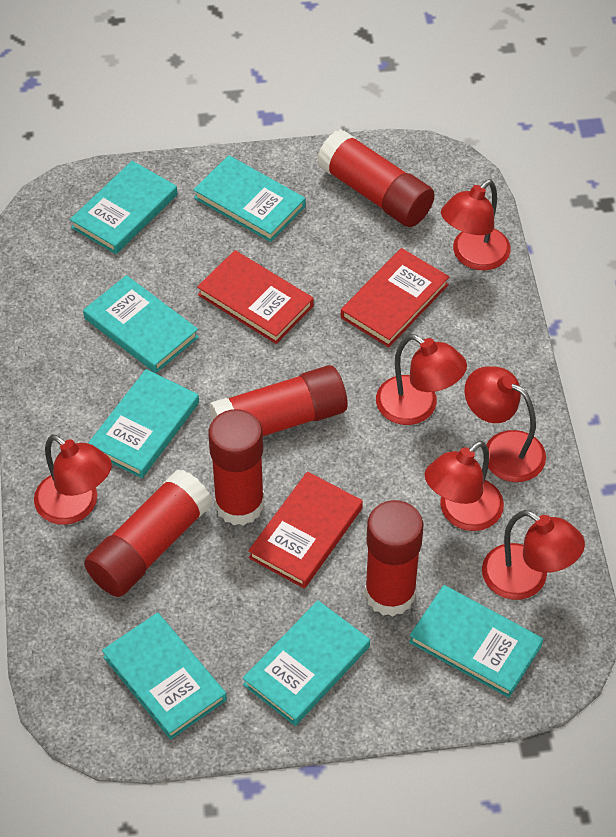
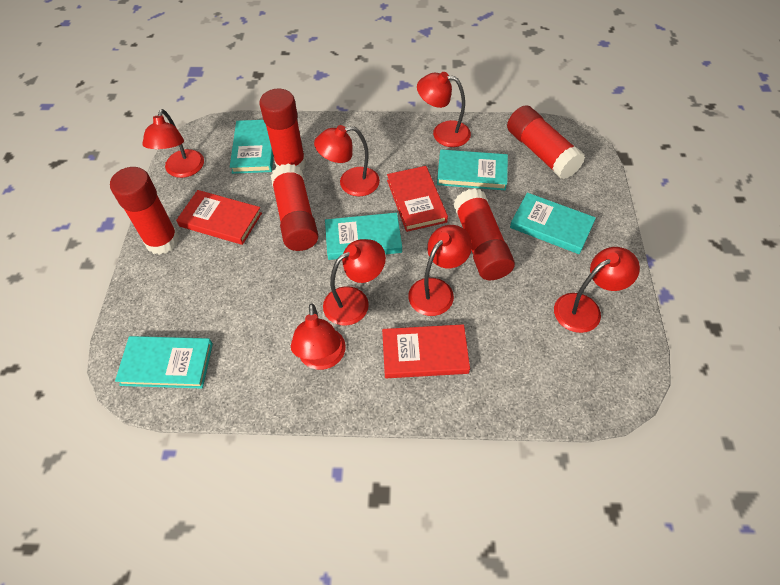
red lamp: [34,434,112,525] [376,334,467,425] [425,441,504,531] [441,179,511,271] [464,366,546,482] [482,510,585,600] = 6 -> [142,109,204,178] [291,303,346,370] [314,125,380,196] [323,239,386,326] [408,225,472,316] [417,72,471,147] [554,247,640,333] = 7
turquoise book: [70,161,177,254] [83,275,199,373] [88,369,199,478] [102,613,227,740] [193,155,306,242] [243,600,370,726] [409,585,543,698] = 7 -> [115,336,213,389] [230,120,273,174] [325,213,402,260] [437,150,508,190] [510,193,596,254] = 5

